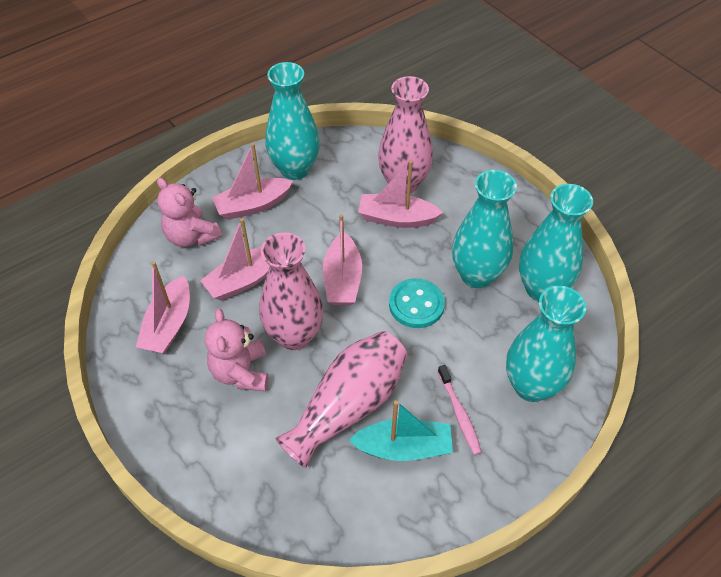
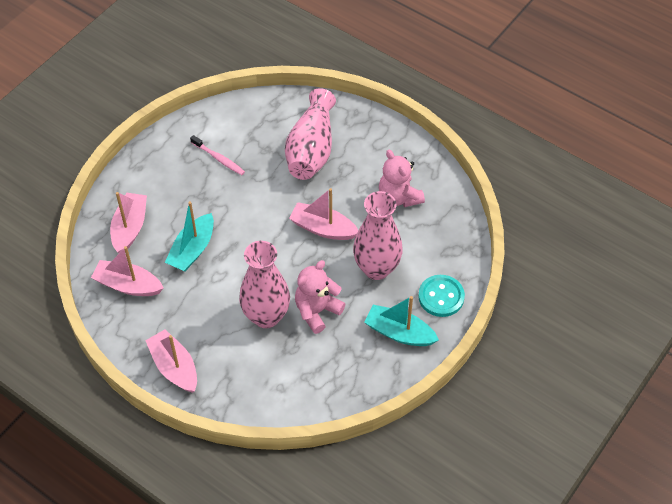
pink boat: [136,261,190,354] [200,218,269,301] [212,143,293,220] [323,214,362,305] [358,160,443,228] = 5 -> [91,246,164,296] [110,192,147,253] [145,329,197,393] [289,188,359,240] = 4
turquoise boat: [349,400,453,461] = 1 -> [165,201,214,271] [364,296,439,346] = 2
turquoise vase: [265,62,320,180] [452,170,517,288] [506,286,586,402] [519,184,593,301] = 4 -> none = 0

